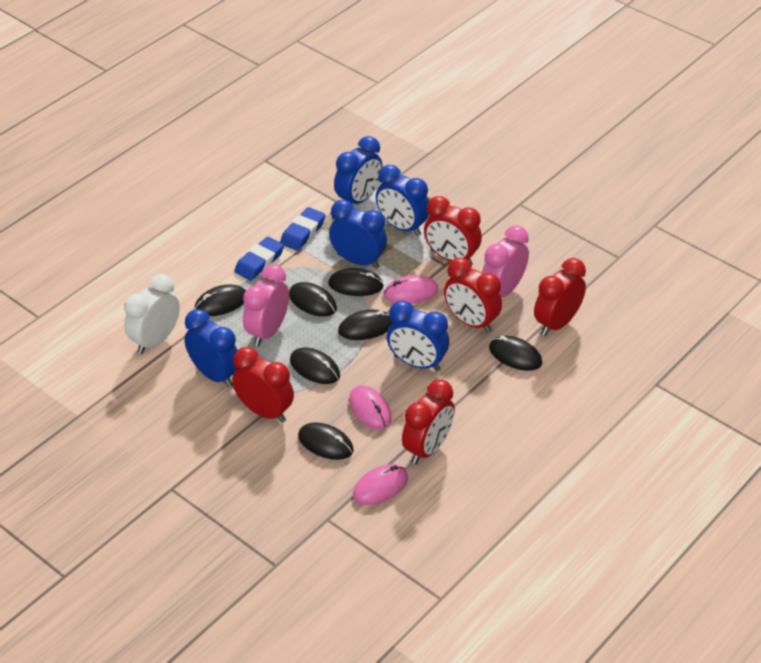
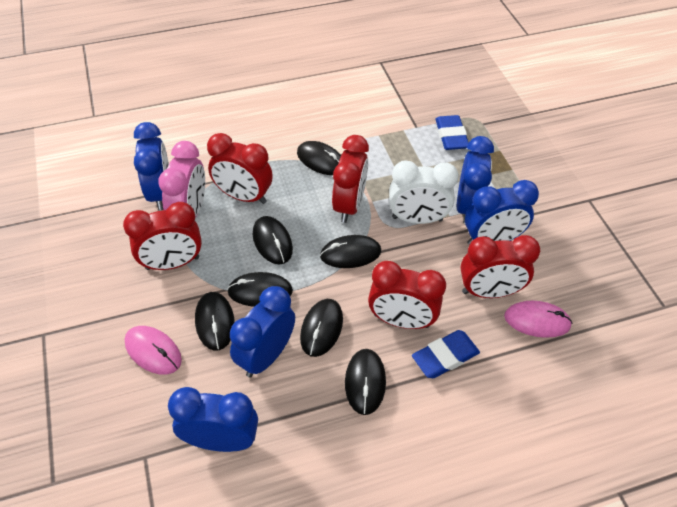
pink clock: [243,264,289,346] [482,225,529,297] = 2 -> [158,141,205,218] = 1
pink mouse: [349,385,392,430] [353,464,408,505] [383,275,438,304] = 3 -> [125,326,182,375] [504,301,572,338] = 2

